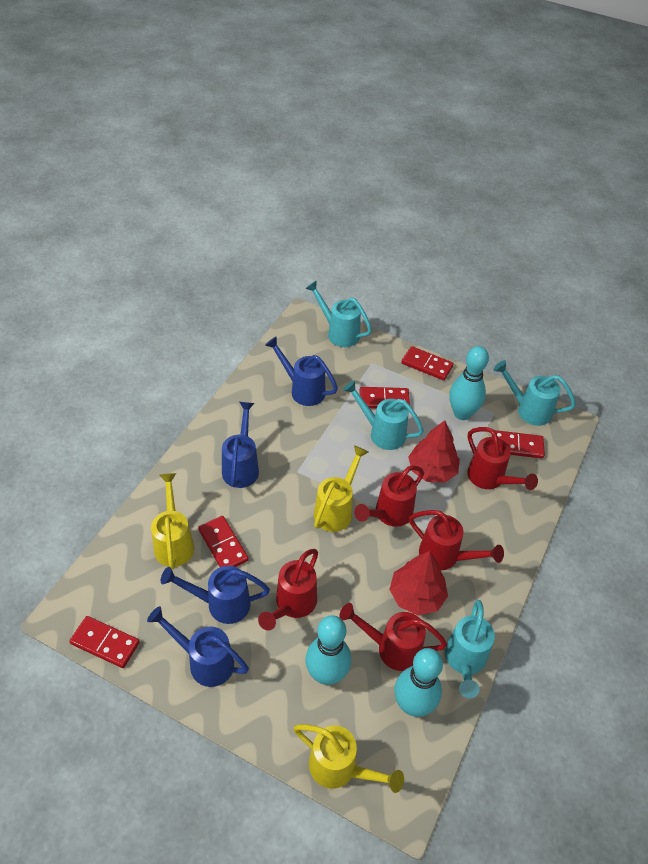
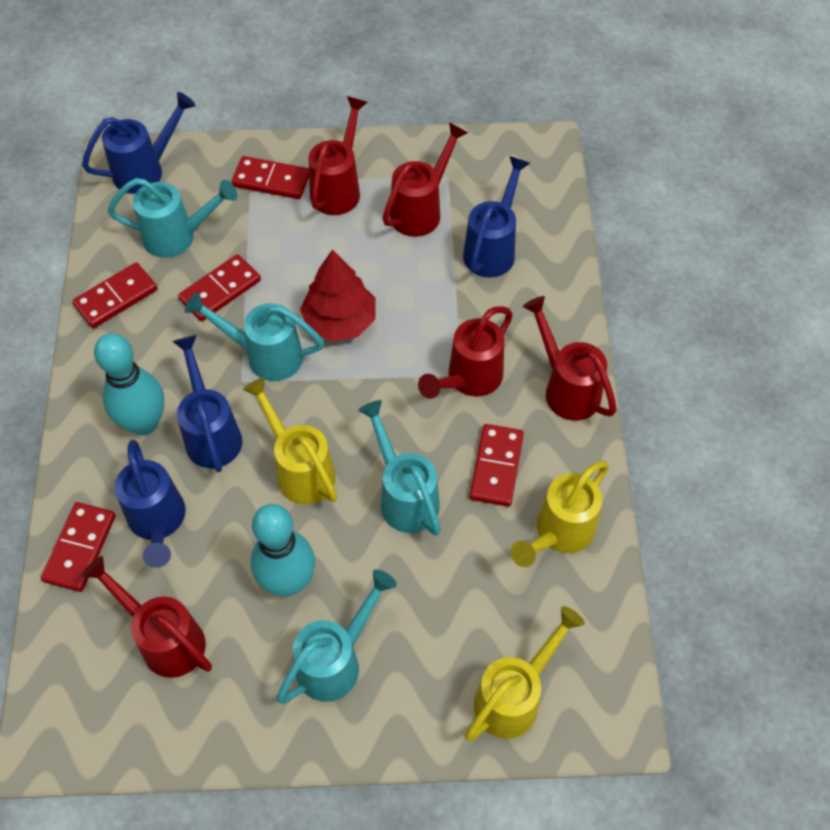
red tree: [389,551,448,615] [408,420,460,483] = 2 -> [300,249,375,341] = 1
turquoise bowling pin: [306,615,351,685] [394,648,443,717] [449,346,489,420] = 3 -> [94,333,164,435] [251,504,315,596] = 2

